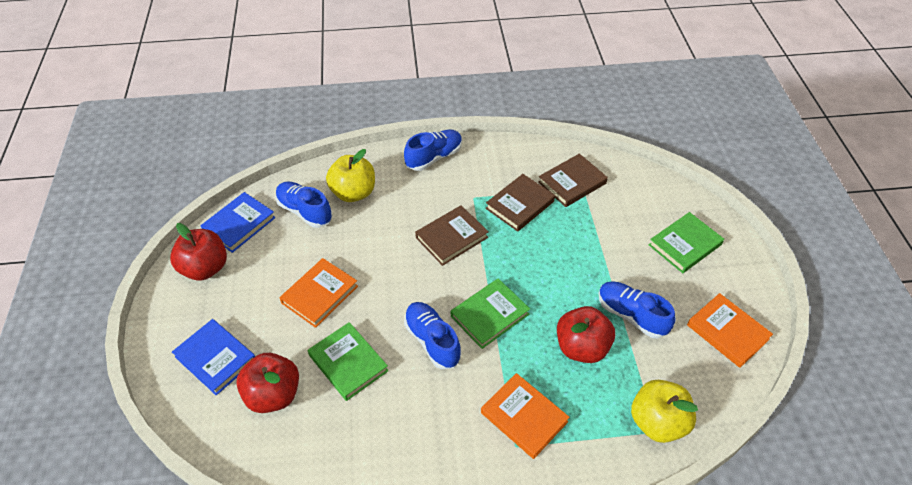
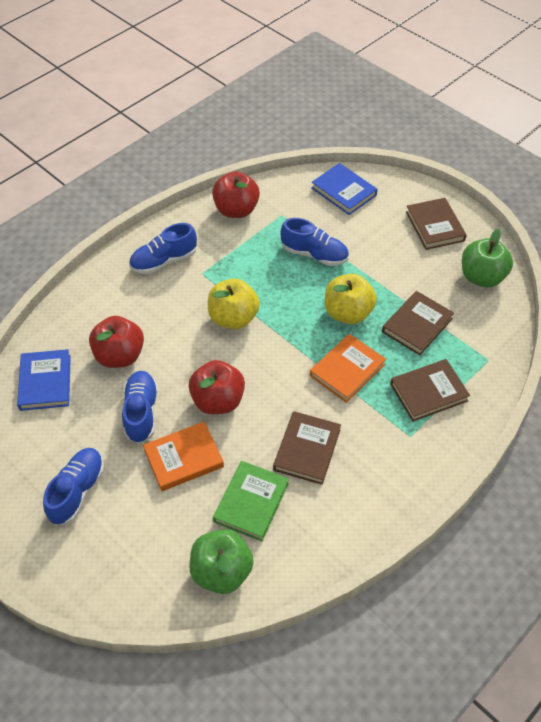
brown book: [415,205,489,266] [486,174,555,232] [538,154,608,207] = 3 -> [273,411,341,485] [382,291,454,355] [390,359,470,422] [406,198,467,250] = 4
green apple: none = 0 -> [189,529,254,594] [462,229,513,287] = 2
green book: [308,322,389,401] [451,278,530,349] [649,212,724,273] = 3 -> [213,461,289,541] = 1
orange book: [280,258,358,328] [481,373,570,459] [687,293,773,368] = 3 -> [143,422,224,491] [310,334,386,403] = 2

